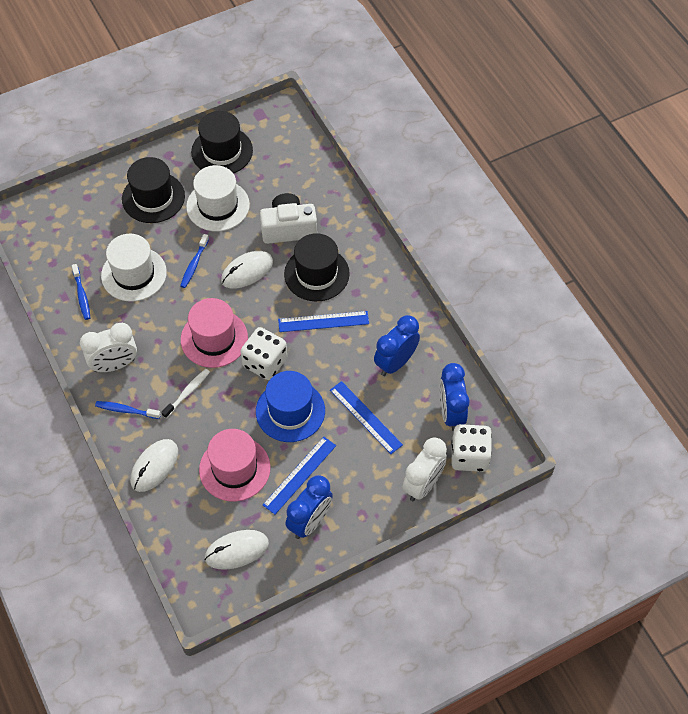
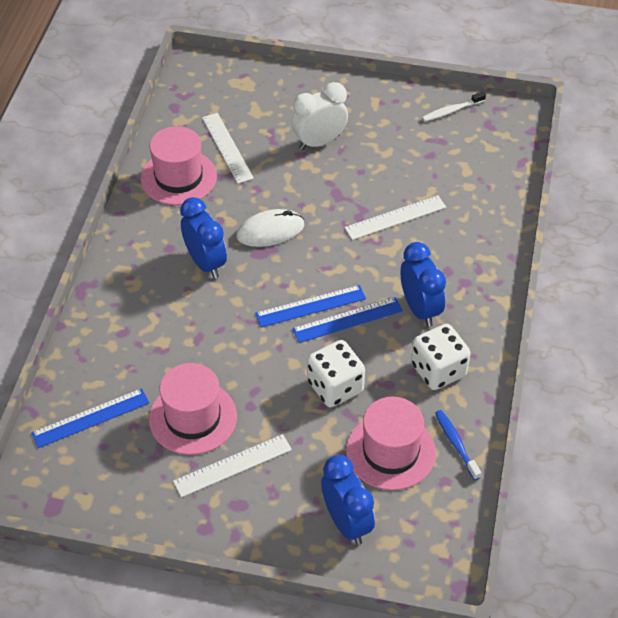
black hat: [122,157,185,223] [191,111,253,174] [284,233,350,301] = 3 -> none = 0
blue hat: [256,371,325,442] = 1 -> none = 0
blue toothbrush: [72,264,90,320] [95,401,161,419] [180,234,209,288] = 3 -> [435,410,481,480] = 1
pink hat: [181,298,248,368] [199,429,271,502] = 2 -> [141,126,217,205] [149,363,237,455] [346,397,436,490] = 3
white camera: [260,193,317,244] = 1 -> none = 0
white clock: [80,323,137,372] [403,437,447,501] = 2 -> [292,82,348,150] = 1
white hat: [101,234,167,302] [186,165,250,232] = 2 -> none = 0
white mouse: [130,439,178,492] [204,530,269,570] [221,251,273,288] = 3 -> [236,209,304,247] = 1
white ruler: none = 0 -> [173,434,292,497] [202,113,254,184] [345,195,446,240] = 3

